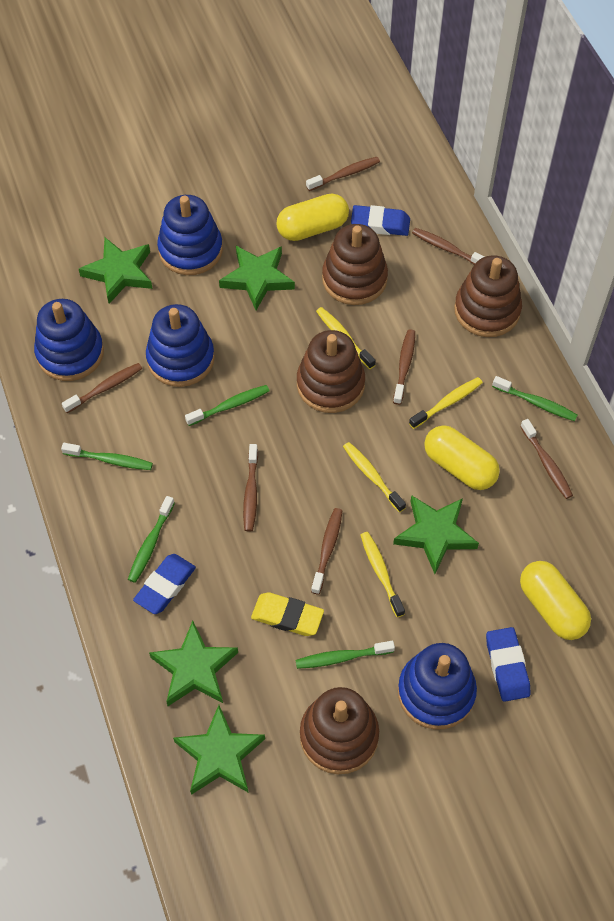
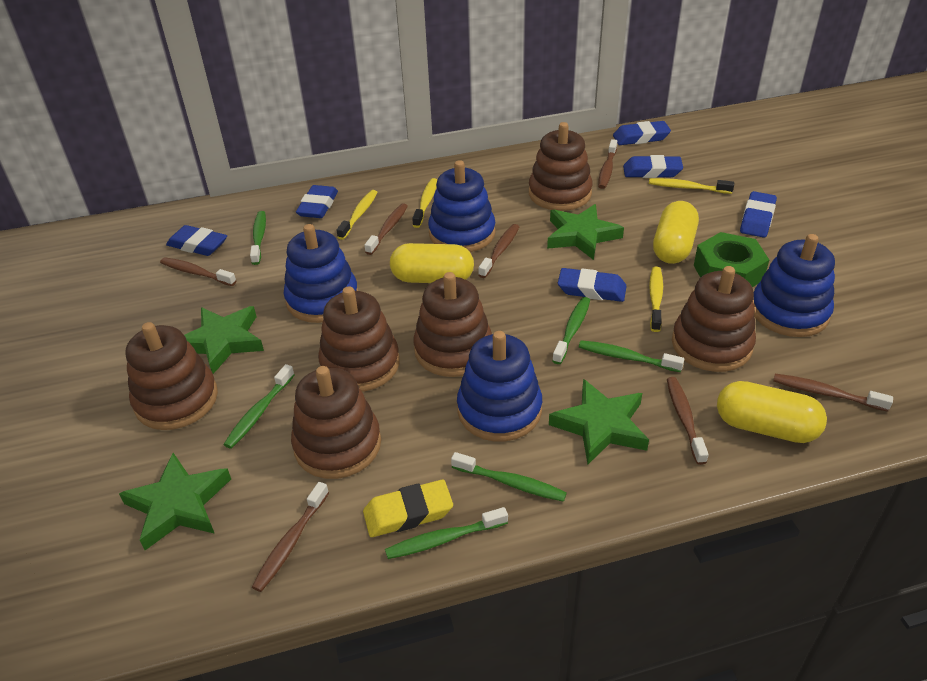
blue eraser: [133,554,196,614] [351,205,410,236] [486,627,531,702] = 3 -> [166,225,227,256] [296,185,338,218] [558,268,627,302] [613,121,671,145] [623,155,683,178] [740,191,777,238] = 6
brown stacking toy: [297,330,365,413] [300,687,379,774] [322,224,388,305] [454,255,522,337] = 4 -> [125,322,218,430] [291,366,381,479] [318,286,400,392] [413,272,492,377] [529,122,593,211] [672,266,756,372] = 6
green nut: none = 0 -> [694,232,769,287] = 1
green star: [79,238,153,304] [149,621,238,706] [173,705,265,795] [219,246,295,310] [393,495,479,574] = 5 -> [119,453,231,550] [184,306,264,374] [547,204,624,260] [549,379,649,464] = 4
green toothbrush: [61,443,153,470] [128,496,175,583] [185,385,269,426] [295,641,395,669] [492,376,577,421] = 5 -> [223,364,295,449] [250,211,266,265] [385,507,508,559] [451,452,567,502] [552,297,590,364] [579,340,684,372] = 6

